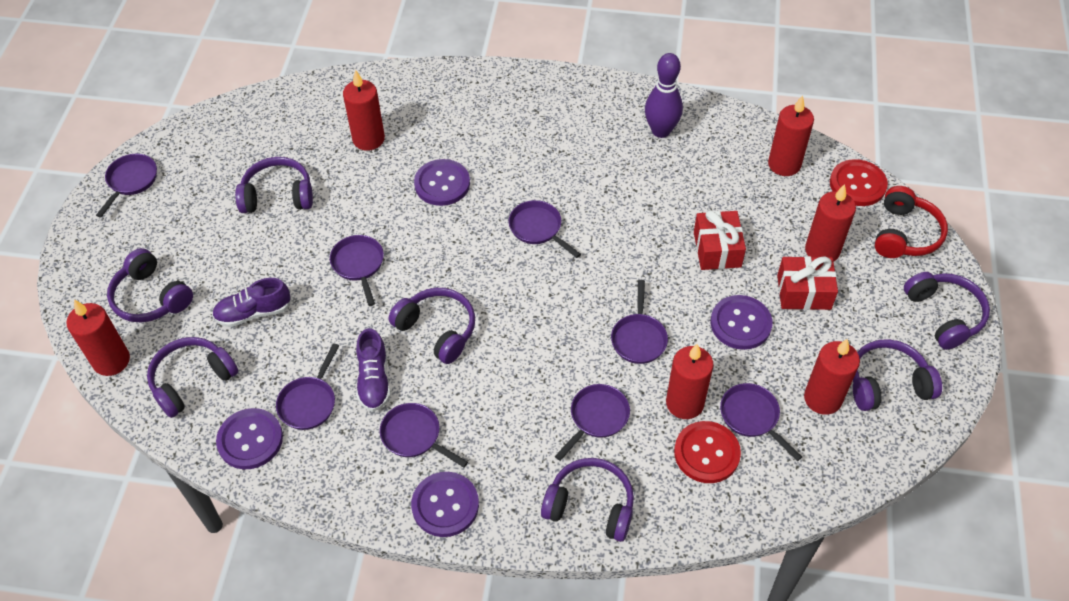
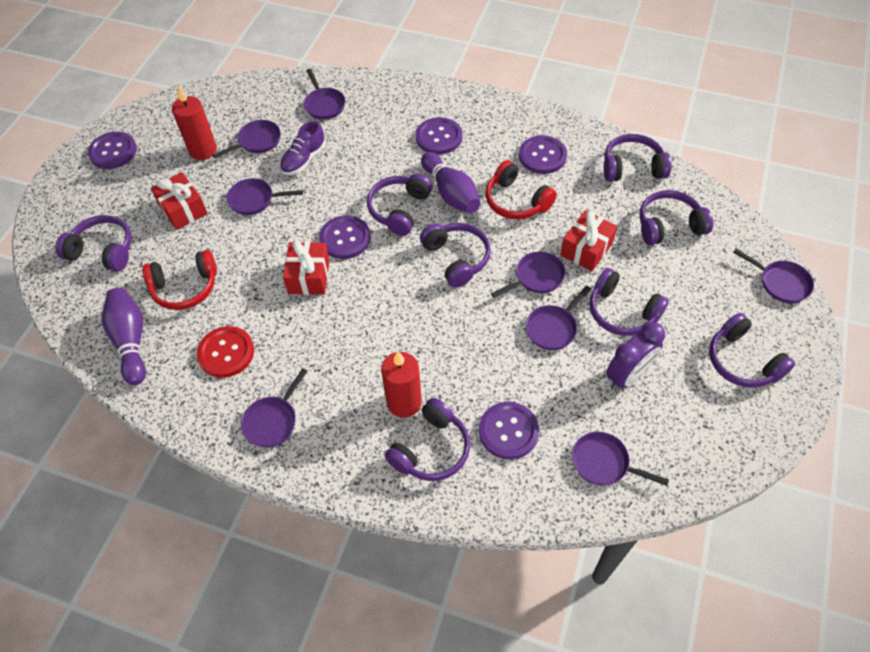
purple bowling pin: [645,53,683,138] = 1 -> [102,288,146,385] [421,152,480,213] = 2
purple button: [216,408,283,469] [411,472,479,537] [414,159,470,206] [711,295,772,350] = 4 -> [88,132,137,169] [319,215,371,259] [416,117,462,155] [479,402,539,460] [519,135,567,174] = 5
purple clock: none = 0 -> [606,322,665,390] = 1
purple headphones: [107,248,193,322] [147,337,238,418] [235,157,313,213] [389,288,475,364] [541,458,634,542] [853,339,942,411] [904,272,990,350] = 7 -> [55,215,132,271] [367,174,433,236] [385,398,470,481] [420,223,491,288] [589,268,669,336] [604,134,671,182] [639,190,713,245] [709,313,795,388] = 8
purple shoe: [212,278,291,327] [356,328,390,412] = 2 -> [280,121,326,175] = 1
red button: [674,421,741,483] [830,159,888,206] = 2 -> [197,326,254,378] = 1
red candle: [66,299,130,376] [343,69,385,151] [666,344,714,419] [768,95,814,176] [804,339,860,415] [805,184,856,262] = 6 -> [172,85,217,160] [381,351,422,418] = 2
red gift: [694,210,746,270] [777,256,838,310] = 2 -> [151,172,208,230] [283,240,330,295] [560,211,617,271] = 3
red headphones: [875,186,948,258] = 1 -> [142,250,217,310] [485,160,557,219] = 2

